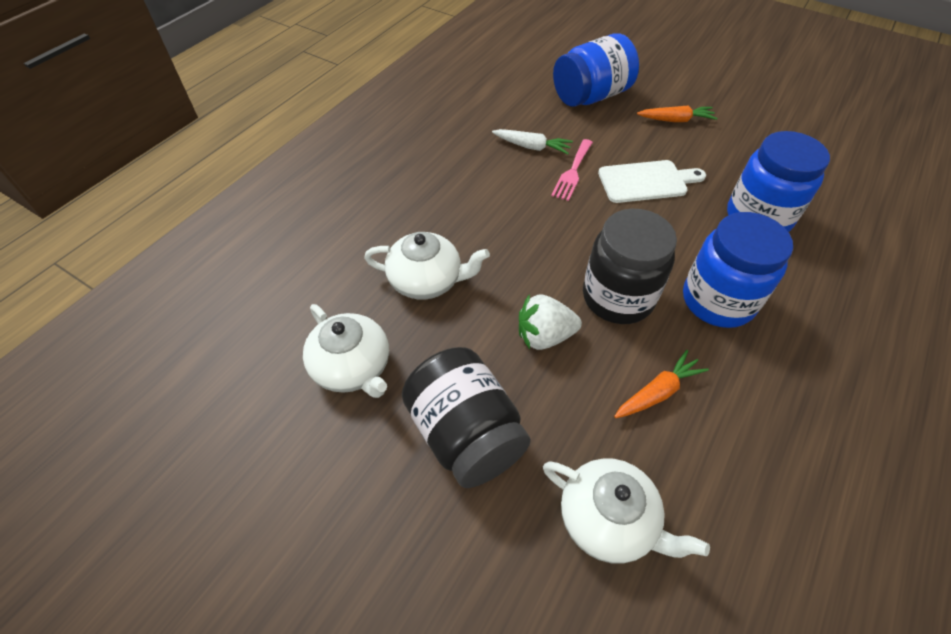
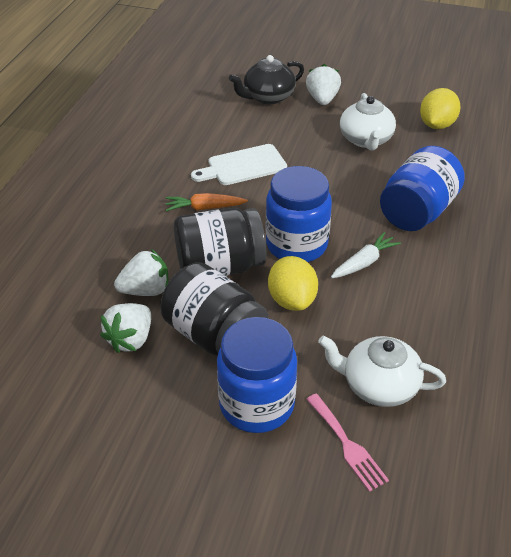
black teapot: none = 0 -> [229,55,304,104] = 1
orange carrot: [614,350,709,418] [637,105,717,122] = 2 -> [166,193,248,211] = 1
white strawberry: [519,294,582,350] = 1 -> [100,303,151,353] [114,249,168,296] [306,64,341,105] = 3
white teapot: [303,304,389,398] [364,232,490,300] [543,458,710,564] = 3 -> [318,336,446,407] [340,93,396,150] = 2
yellow lemon: none = 0 -> [268,256,318,311] [420,88,461,129] = 2

